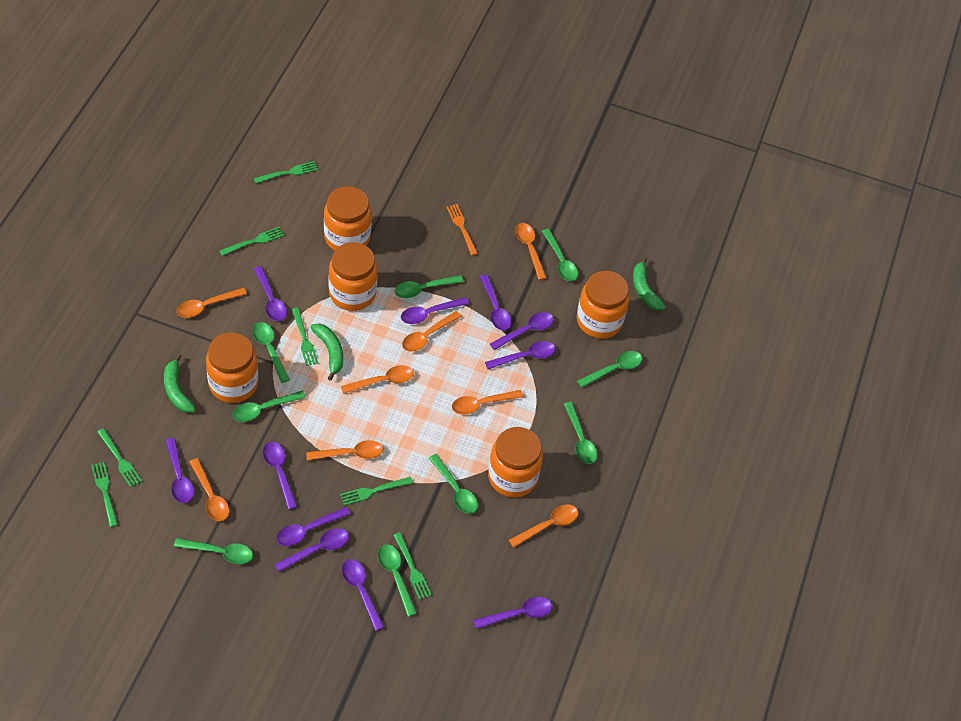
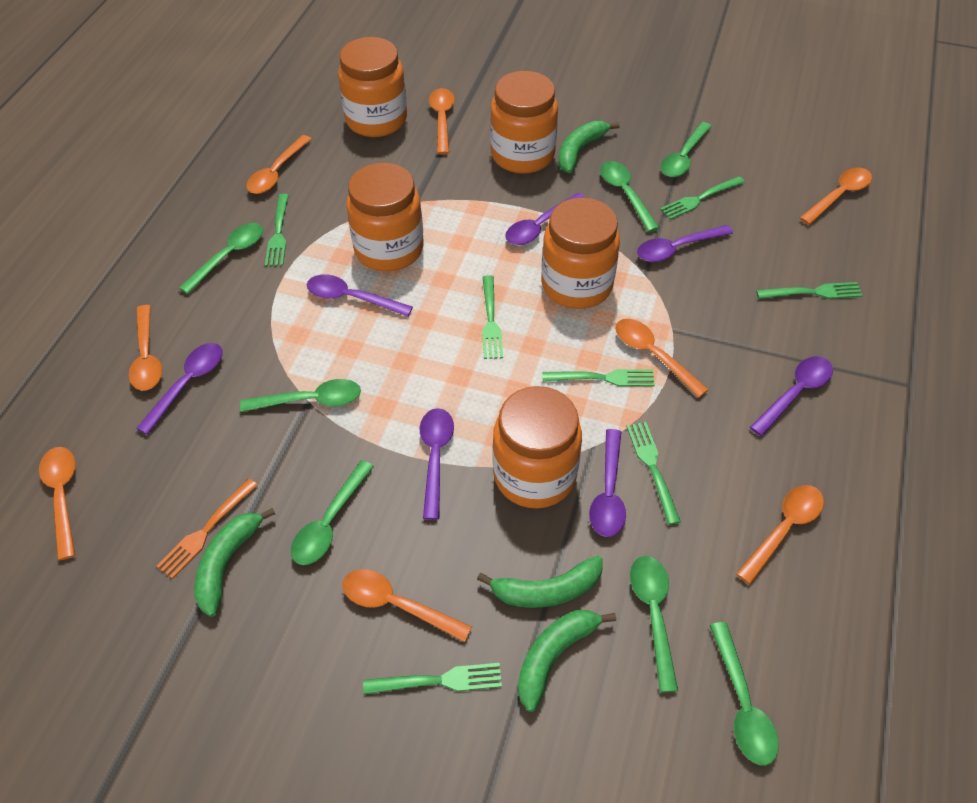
green banana: [164,354,196,413] [310,323,343,381] [633,257,665,310] = 3 -> [194,508,275,617] [477,556,603,608] [518,610,616,712] [558,121,620,173] = 4
green spoon: [174,538,253,564] [232,391,306,422] [252,322,290,383] [378,544,417,617] [395,275,464,298] [429,454,478,514] [542,229,578,281] [564,402,597,464] [577,351,642,388] = 9 -> [179,223,263,294] [240,379,361,412] [291,460,374,565] [600,161,659,232] [630,556,678,693] [661,122,712,177] [710,622,779,766] = 7
purple spoon: [166,438,194,503] [254,266,287,321] [263,442,297,510] [274,528,349,572] [276,507,350,546] [342,559,384,631] [401,297,469,324] [473,597,552,629] [480,275,512,330] [485,341,556,369] [490,312,554,350] = 11 -> [136,343,223,435] [307,274,413,317] [420,408,454,520] [505,193,586,245] [589,429,626,537] [637,225,733,262] [750,356,833,436] = 7

